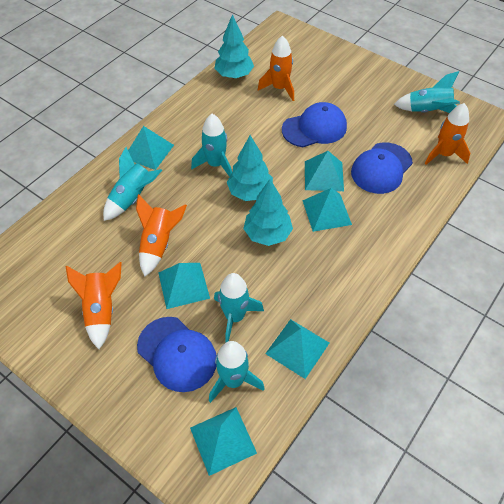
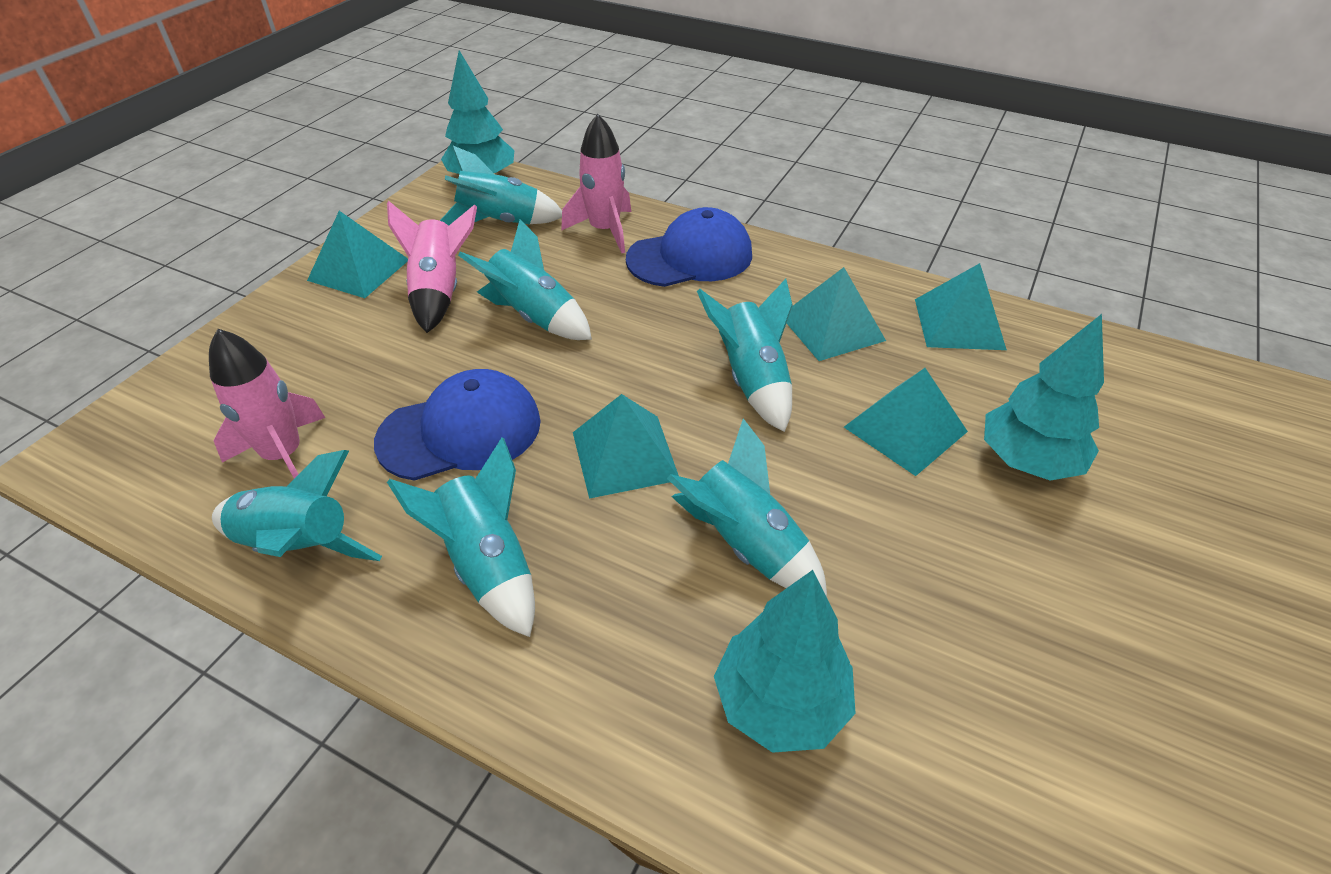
blue cap: [137,317,216,392] [282,102,347,147] [351,143,413,194] = 3 -> [374,369,541,481] [626,207,752,287] = 2
orange rocket: [66,262,122,349] [136,194,187,276] [258,35,294,101] [425,103,470,165] = 4 -> none = 0
pink rocket: none = 0 -> [209,329,326,478] [387,201,477,333] [561,114,631,253] = 3
turquoise pyramid: [128,126,174,170] [158,263,210,309] [190,407,257,476] [265,319,329,379] [302,188,352,232] [305,151,344,191] = 6 -> [307,211,408,298] [573,394,679,499] [787,267,886,361] [844,368,968,476] [915,263,1007,350] = 5
turquoise rocket: [103,147,162,221] [191,114,232,177] [209,341,265,403] [214,273,264,342] [394,71,460,113] = 5 -> [212,450,382,561] [387,437,535,637] [440,146,562,226] [458,219,592,340] [667,418,828,599] [697,279,793,432] = 6

